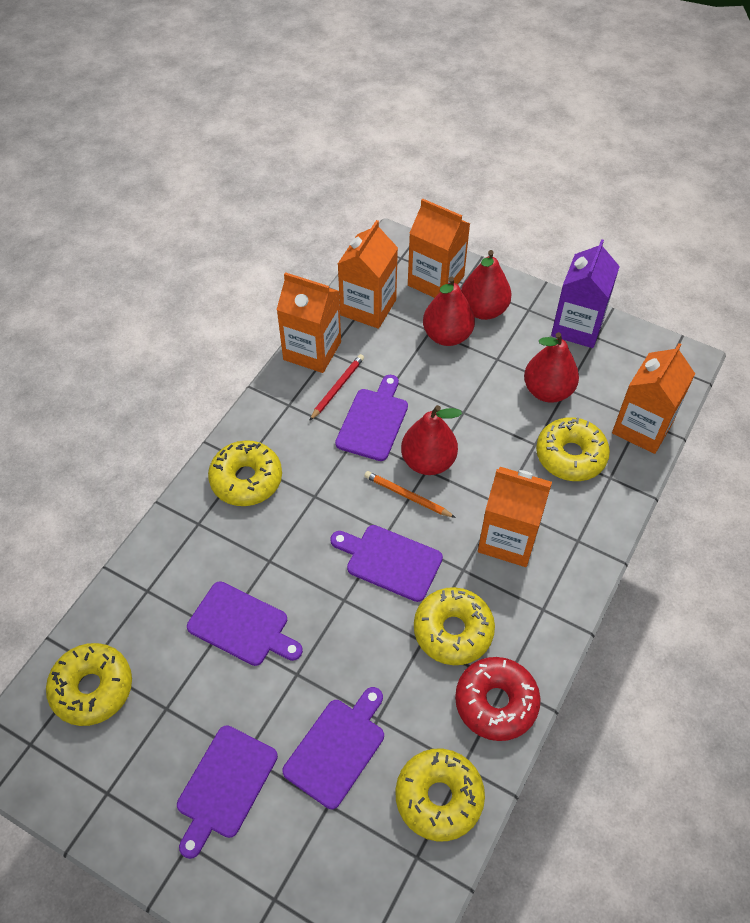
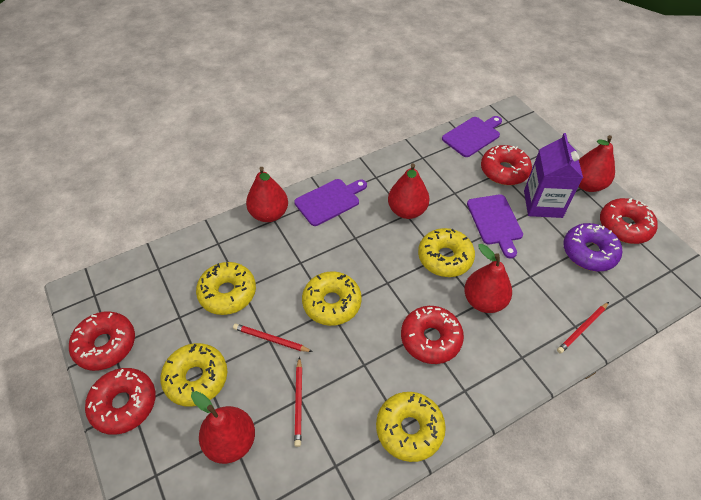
orange carton: [276,272,341,373] [338,220,398,329] [408,198,470,298] [478,467,552,567] [612,343,695,454] = 5 -> none = 0
orange pencil: [364,471,456,518] = 1 -> none = 0
purple cutting board: [177,725,278,859] [187,581,303,666] [282,687,384,809] [330,525,443,602] [335,375,408,461] = 5 -> [294,179,367,226] [442,116,502,157] [467,194,523,258] = 3
purple donut: none = 0 -> [563,223,622,272] = 1
red donut: [455,657,541,741] = 1 -> [69,311,135,371] [85,368,156,435] [401,306,464,364] [481,145,532,185] [600,198,658,244] = 5
red pear: [401,405,462,475] [423,277,475,346] [461,250,512,320] [524,332,579,403] = 4 -> [191,391,255,464] [246,167,288,222] [388,163,430,219] [464,244,512,313] [578,135,615,192] = 5
red pencil: [309,354,364,421] = 1 -> [233,324,313,352] [294,357,302,447] [557,302,609,354] = 3

